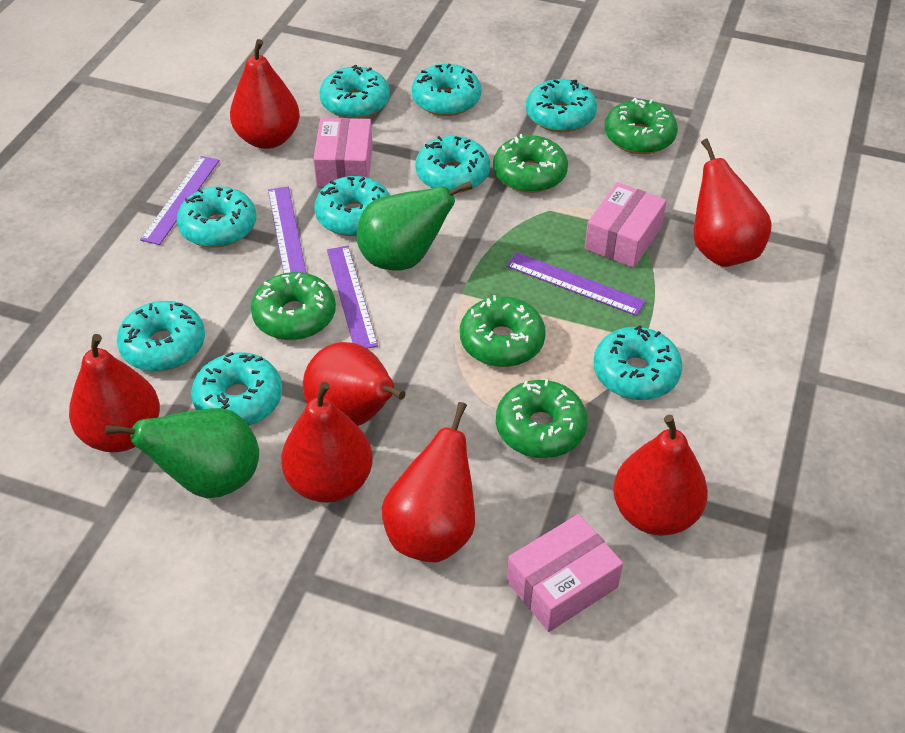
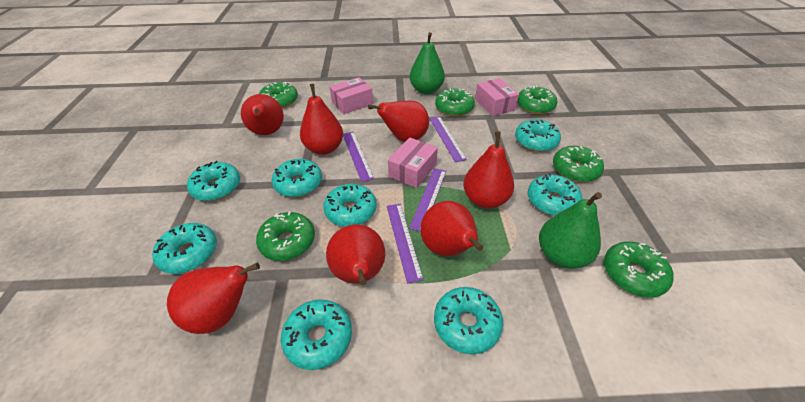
green donut: [251,272,336,340] [460,295,546,367] [493,134,568,193] [496,379,587,458] [605,98,678,154] = 5 -> [256,211,315,261] [259,82,298,108] [435,88,475,116] [517,85,558,114] [553,146,604,182] [604,241,674,297] = 6
turquoise donut: [117,301,205,372] [177,186,256,248] [191,352,282,426] [315,176,390,236] [319,65,390,119] [412,64,481,116] [415,136,490,193] [526,79,597,132] [593,325,682,400] = 9 -> [152,223,217,274] [187,161,240,201] [272,159,322,197] [281,299,352,370] [323,184,377,227] [434,287,503,354] [515,119,561,152] [528,173,582,216] = 8

